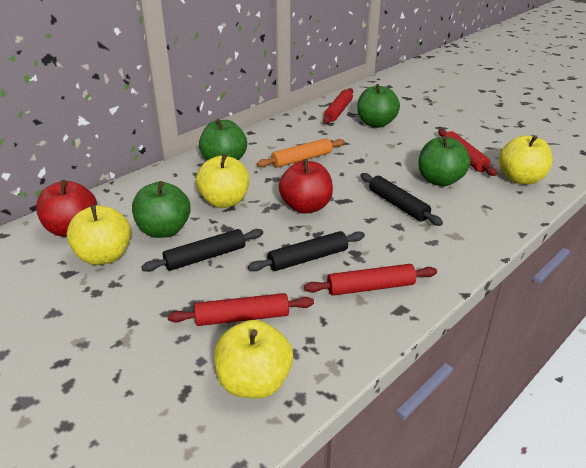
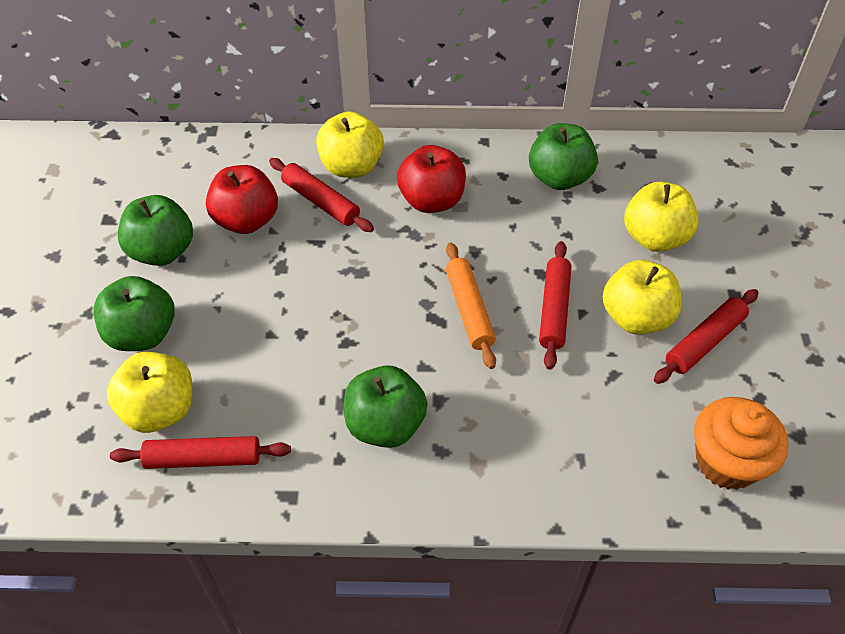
black rolling pin: [141,229,263,272] [248,231,365,271] [360,173,443,226] = 3 -> none = 0
orange cupcake: none = 0 -> [694,397,789,490] = 1

